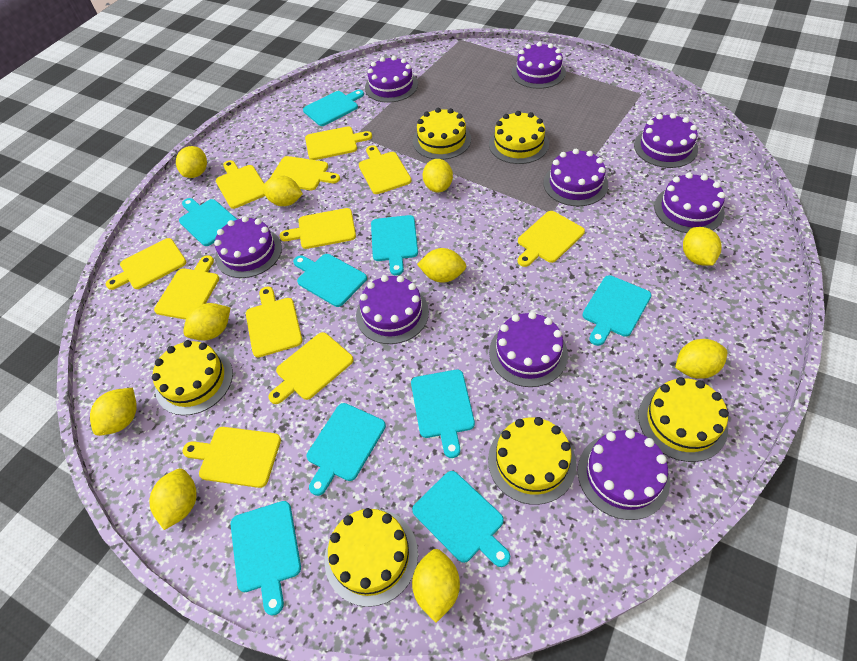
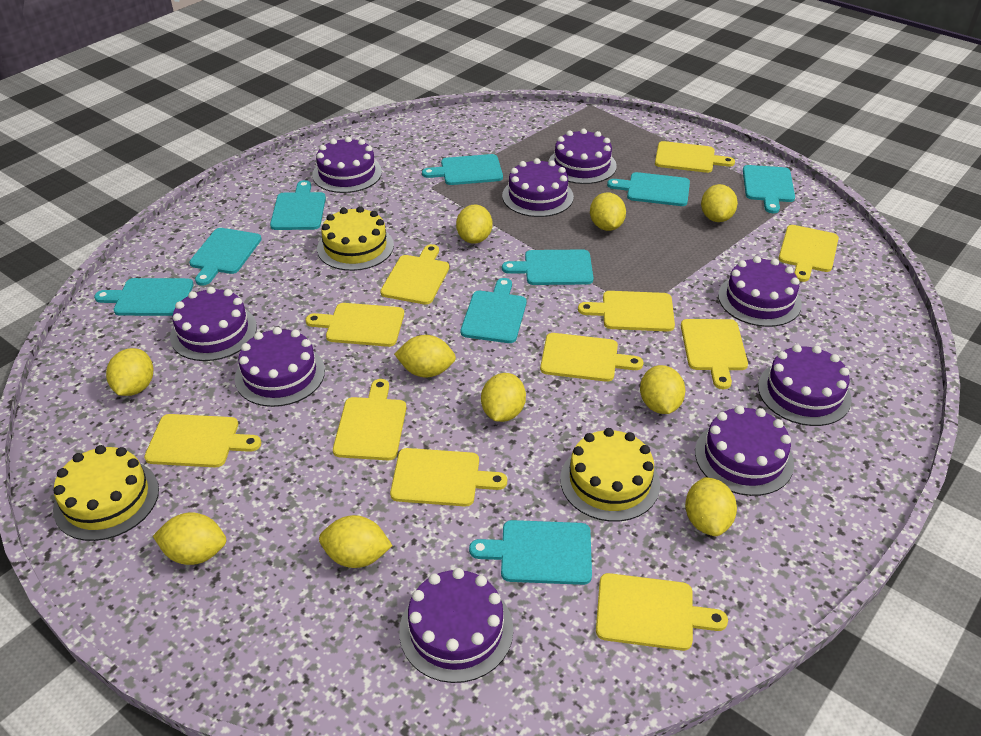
yellow cake: [152,340,233,416] [325,508,418,607] [413,108,471,160] [488,417,576,505] [489,111,549,164] [638,377,729,462] = 6 -> [53,445,159,541] [317,206,394,271] [560,428,660,522] = 3

